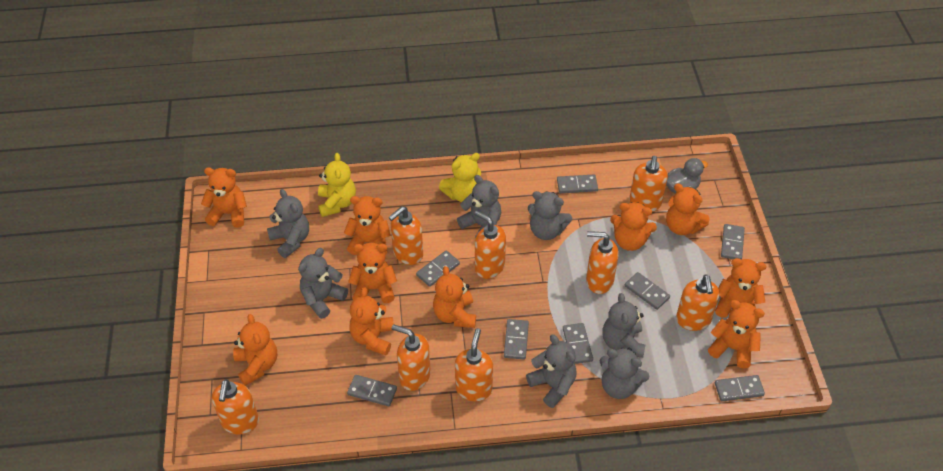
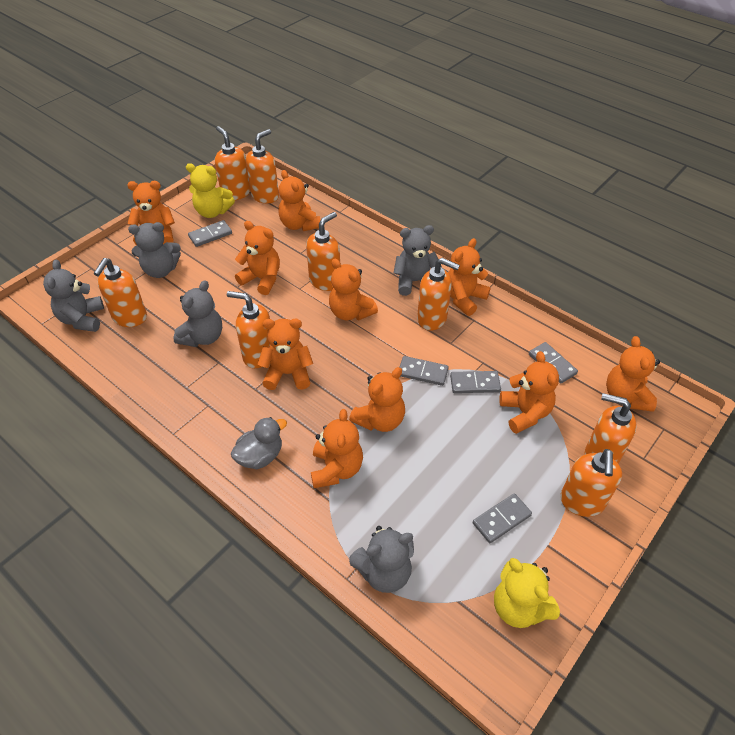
grey domino: [347,375,397,406] [416,250,460,287] [504,319,529,359] [557,175,598,193] [563,323,593,364] [625,272,670,310] [715,375,765,401] [721,224,745,260] = 8 -> [188,220,232,247] [400,356,449,386] [450,371,501,393] [473,493,532,543] [529,342,578,383] = 5
grey teddy bear: [267,189,309,258] [298,248,348,319] [457,175,501,238] [526,335,576,408] [528,191,572,240] [600,347,650,399] [603,293,645,358] = 7 -> [43,260,104,332] [128,222,181,278] [174,280,222,347] [349,526,414,593] [394,225,442,296] = 5

